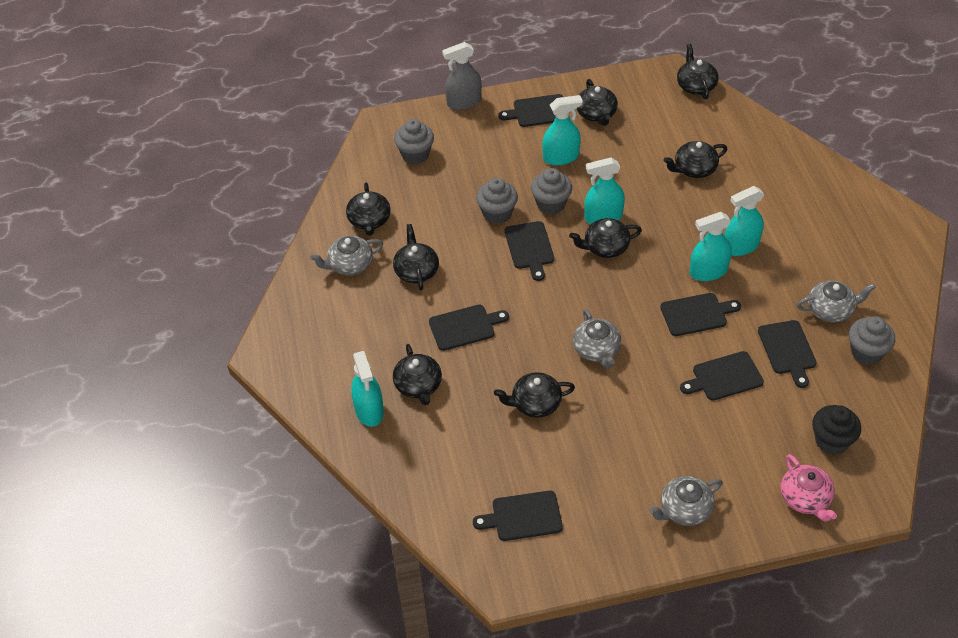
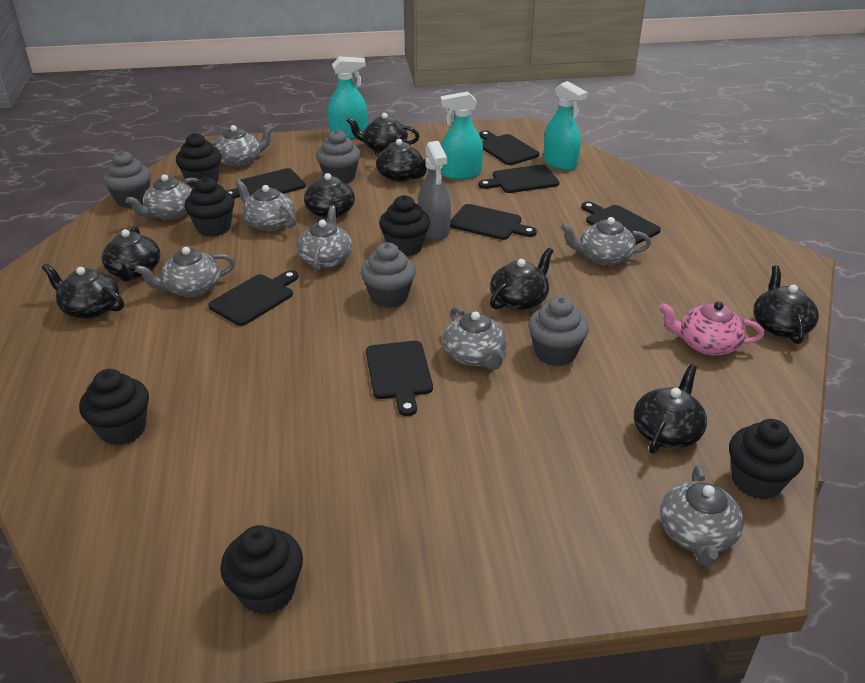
black cupcake: [812,405,861,455] = 1 -> [79,369,149,445] [176,133,222,187] [185,177,234,237] [220,525,303,615] [379,195,430,256] [729,419,804,500] = 6
grey teapot: [310,236,383,275] [573,309,621,368] [649,476,723,526] [797,280,876,323] = 4 -> [126,174,199,220] [135,247,235,297] [210,125,274,167] [235,180,297,231] [297,205,352,272] [443,306,507,370] [561,217,651,266] [660,465,744,567] = 8
turquoise spray bottle: [351,351,384,427] [542,95,583,165] [584,158,625,224] [690,212,732,281] [724,186,764,256] = 5 -> [328,57,368,139] [440,91,483,180] [543,81,588,171] = 3

